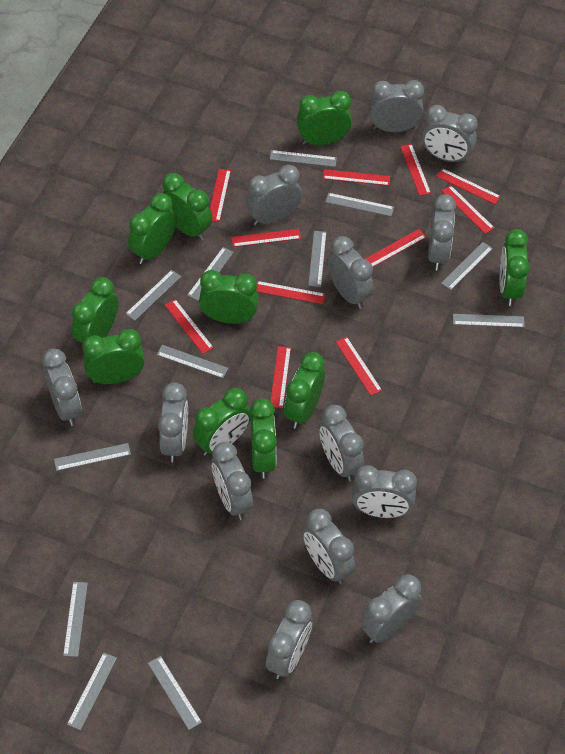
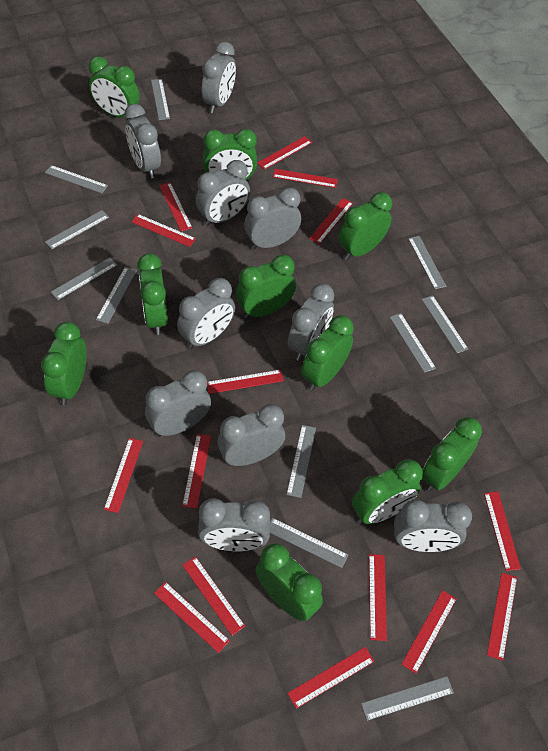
grey clock: [42,349,82,426] [158,382,188,462] [212,442,253,520] [246,165,302,226] [266,600,312,679] [303,509,355,584] [319,405,364,482] [327,236,374,309] [352,465,417,518] [361,574,422,643] [369,80,424,132] [421,105,478,164] [428,194,456,271] = 13 -> [124,104,161,179] [145,370,211,437] [177,278,235,349] [196,160,250,226] [198,498,270,551] [202,42,236,113] [217,404,285,466] [244,187,301,250] [288,283,334,361] [394,499,472,552] = 10
grey ruler: [54,443,131,471] [63,582,88,657] [67,652,117,730] [125,270,181,321] [148,656,202,730] [157,345,228,378] [187,247,234,301] [270,150,337,167] [308,231,326,287] [326,193,394,216] [441,242,493,290] [453,314,525,327] = 12 -> [45,165,108,193] [45,210,109,249] [51,258,117,300] [96,267,137,324] [151,79,170,120] [270,518,348,568] [286,425,316,498] [361,676,454,721] [389,313,436,373] [408,236,446,289] [421,295,468,353] = 11
red ruler: [165,299,214,354] [210,169,231,222] [231,229,301,247] [256,281,325,304] [270,346,291,408] [323,169,390,186] [335,337,382,396] [365,229,426,267] [400,144,431,196] [436,168,501,204] [442,185,494,234] = 11 -> [104,438,143,513] [131,214,196,247] [154,582,230,653] [159,182,192,231] [182,434,211,508] [182,556,245,636] [207,370,284,394] [257,136,312,170] [273,169,338,188] [287,647,374,709] [309,198,353,244] [369,554,387,641] [401,590,456,674] [484,492,521,571] [487,573,517,661] = 15

